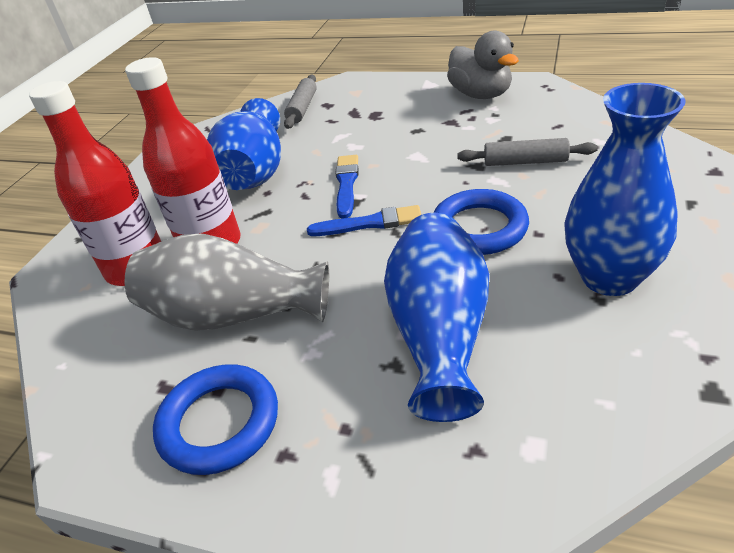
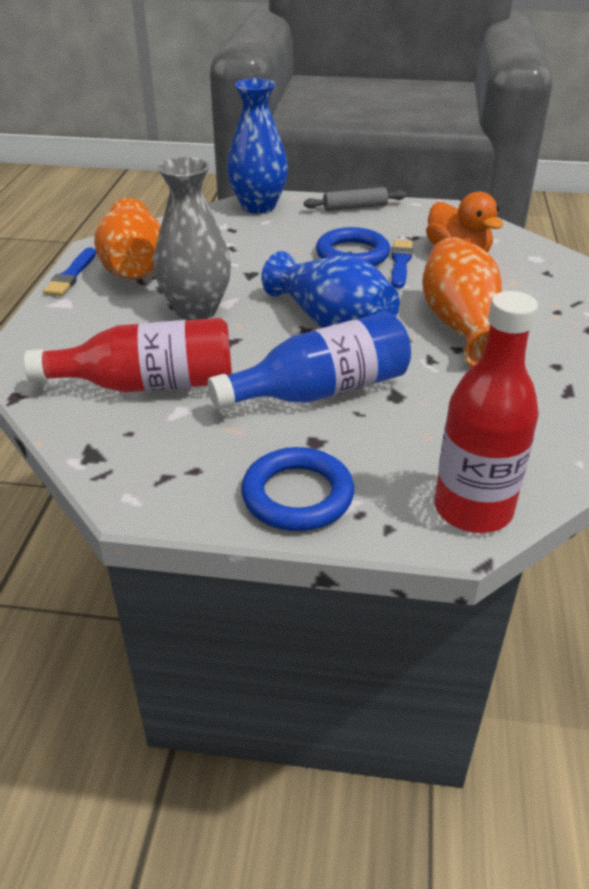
blue bottle: none = 0 -> [207,312,411,410] = 1
blue vase: [207,98,281,190] [384,213,489,422] [564,83,686,296] = 3 -> [227,78,288,214] [261,251,400,328] = 2
grey duck: [447,31,519,99] = 1 -> none = 0
grey rolling pin: [284,75,317,129] [457,138,598,166] = 2 -> [304,187,407,211] = 1
orange duck: none = 0 -> [426,191,503,252] = 1
orange vase: none = 0 -> [94,198,161,280] [422,237,502,367] = 2

